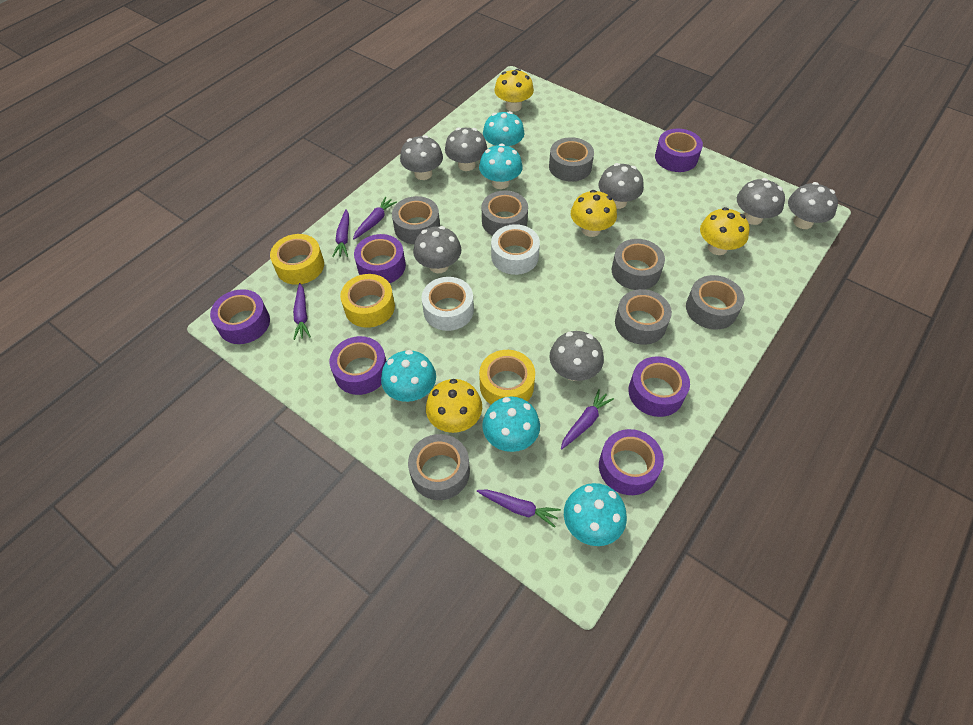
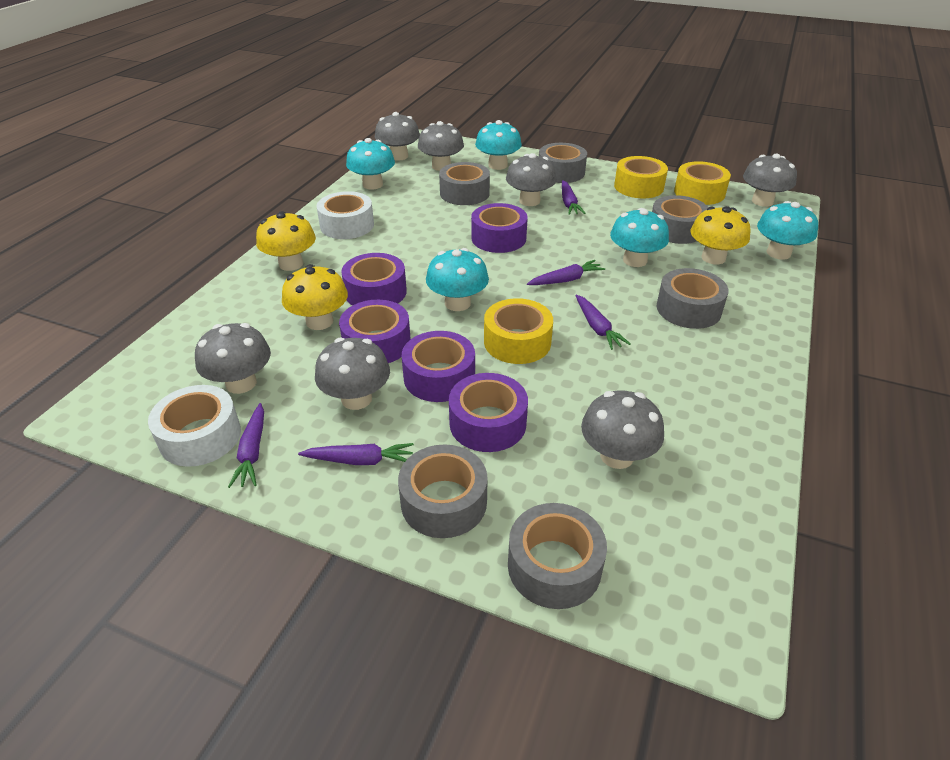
grey tape: [392,196,440,244] [408,434,470,500] [482,190,528,236] [549,137,594,182] [612,239,665,290] [615,289,672,345] [686,275,744,330] = 7 -> [398,444,488,538] [439,162,490,205] [508,503,607,609] [539,143,587,183] [652,195,708,244] [657,268,728,329] = 6
purple tape: [210,289,270,344] [329,336,386,395] [354,234,406,283] [599,429,664,495] [629,356,690,417] [655,129,703,172] = 6 -> [339,300,411,363] [341,253,407,306] [402,331,475,402] [449,373,528,452] [471,203,528,253] = 5
yellow mushroom: [426,379,482,433] [494,69,534,112] [571,190,617,237] [700,207,750,255] = 4 -> [256,211,316,271] [282,264,348,330] [691,206,750,265] = 3

